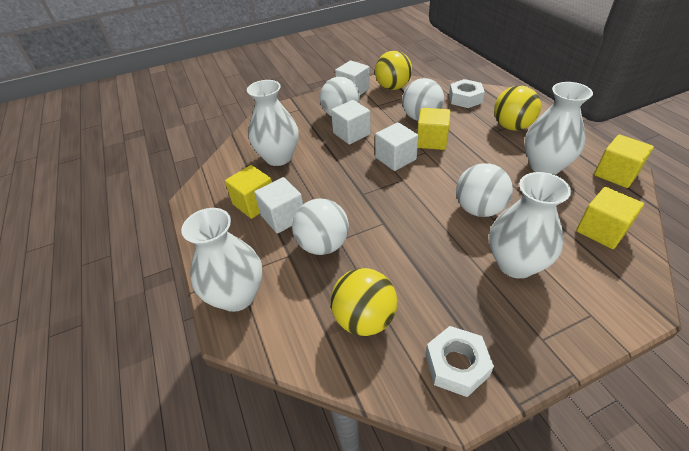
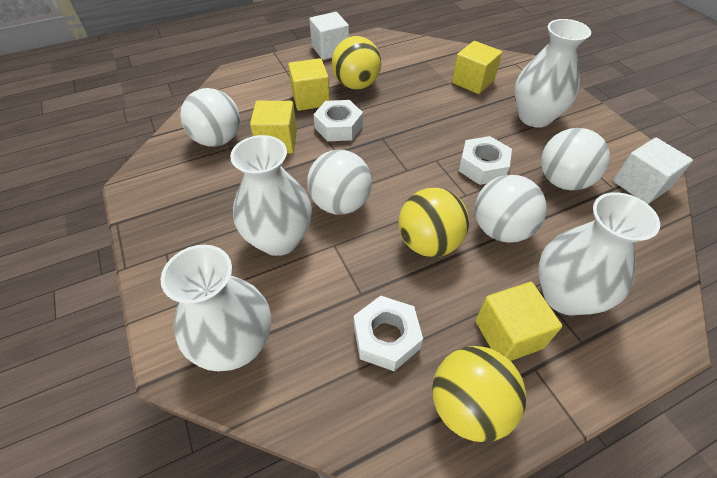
white cube: [254,177,303,234] [331,100,371,145] [335,60,370,95] [375,122,418,171] = 4 -> [309,12,349,60] [613,138,693,204] = 2
white nut: [425,326,494,397] [449,79,485,108] = 2 -> [313,100,363,142] [354,296,423,371] [459,136,512,185] = 3

